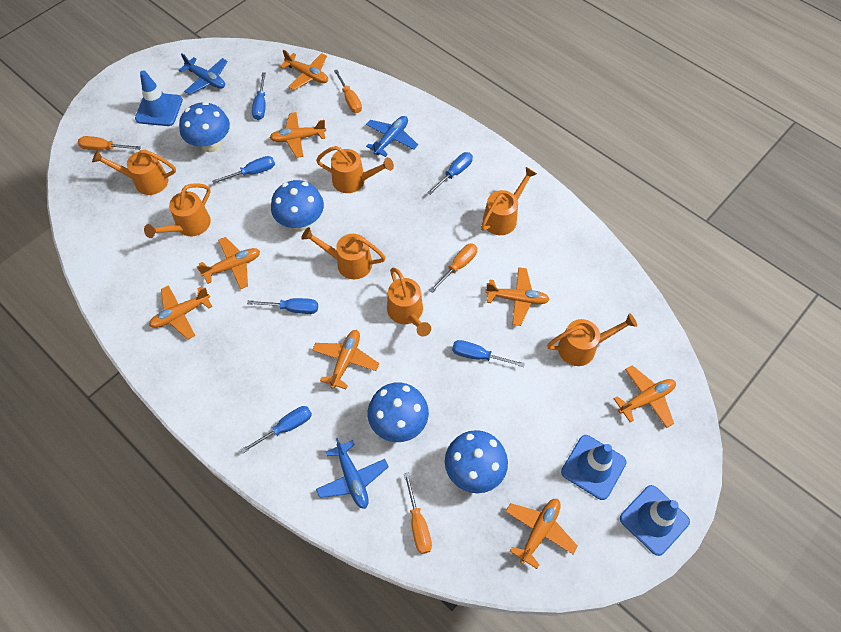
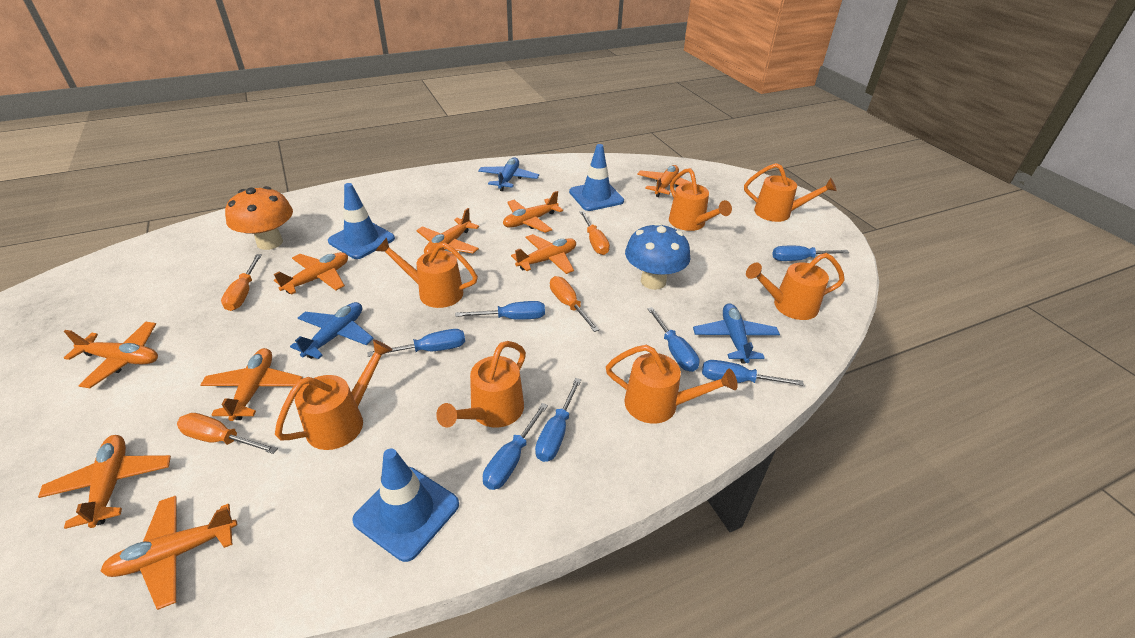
blue mushroom: [179,102,230,152] [271,180,324,231] [368,382,429,442] [445,430,508,493] = 4 -> [625,223,690,290] = 1
blue screwdriver: [212,156,275,184] [240,406,312,453] [247,298,318,314] [252,73,266,120] [427,152,473,195] [452,340,525,367] = 6 -> [367,329,465,357] [455,301,545,320] [483,403,548,490] [535,378,581,462] [647,307,699,372] [702,360,804,386] [772,246,849,261] = 7
orange mushroom: none = 0 -> [225,186,293,250] = 1
orange plane: [149,285,213,339] [197,237,260,289] [270,112,326,158] [280,50,328,90] [312,330,379,389] [485,267,550,326] [505,499,578,569] [613,365,676,428] = 8 -> [38,435,171,529] [64,322,158,388] [101,496,237,610] [200,348,303,421] [274,252,348,295] [416,208,479,254] [503,191,563,233] [511,234,576,274] [637,165,692,197] = 9

